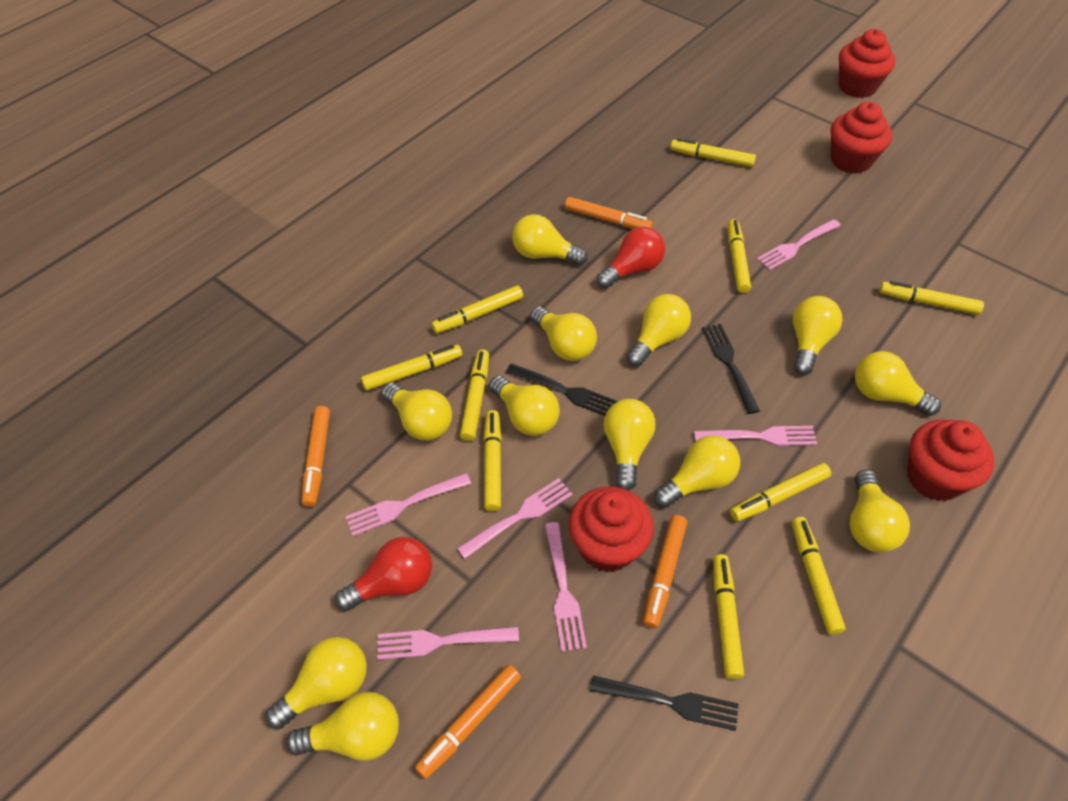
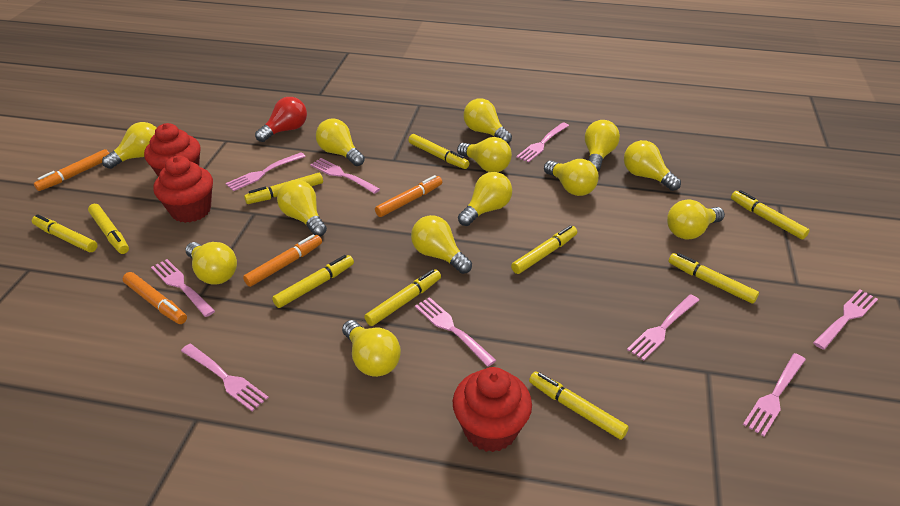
black fork: [506,363,618,416] [590,675,739,731] [702,324,760,414] = 3 -> none = 0
pink fork: [345,473,471,536] [377,626,519,660] [457,478,573,559] [545,522,587,652] [694,426,817,446] [757,219,841,270] = 6 -> [151,259,215,317] [181,344,269,411] [226,152,306,191] [310,158,380,194] [415,297,496,367] [516,122,569,163] [627,294,699,361] [743,353,806,436] [813,290,878,350] = 9
red cupcake: [569,487,654,573] [831,102,892,174] [839,29,895,98] [907,419,994,501] = 4 -> [144,123,201,177] [153,156,213,223] [453,367,532,452] = 3
red light bulb: [335,537,432,611] [597,227,665,289] = 2 -> [255,97,307,142] = 1
yellow light bulb: [266,637,367,729] [286,692,399,761] [381,383,452,441] [489,376,560,436] [512,214,588,266] [530,307,597,361] [603,399,655,491] [626,294,691,366] [654,436,740,508] [793,296,843,375] [850,470,910,553] [855,351,941,416] = 12 -> [102,122,157,169] [185,242,237,284] [277,180,327,236] [316,119,365,166] [342,320,401,377] [411,215,472,274] [457,137,512,172] [458,172,512,226] [463,98,512,143] [544,159,599,196] [585,120,620,171] [624,140,681,191] [667,200,725,239] = 13

